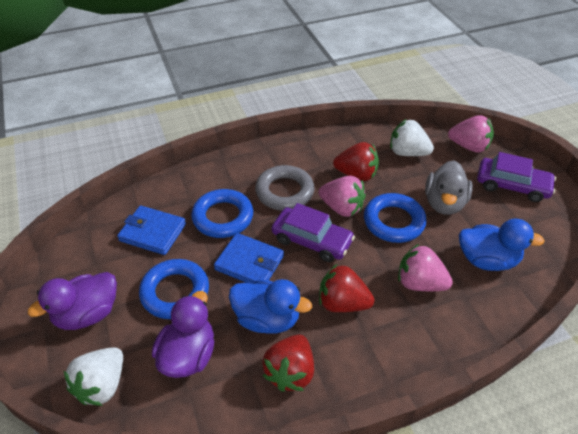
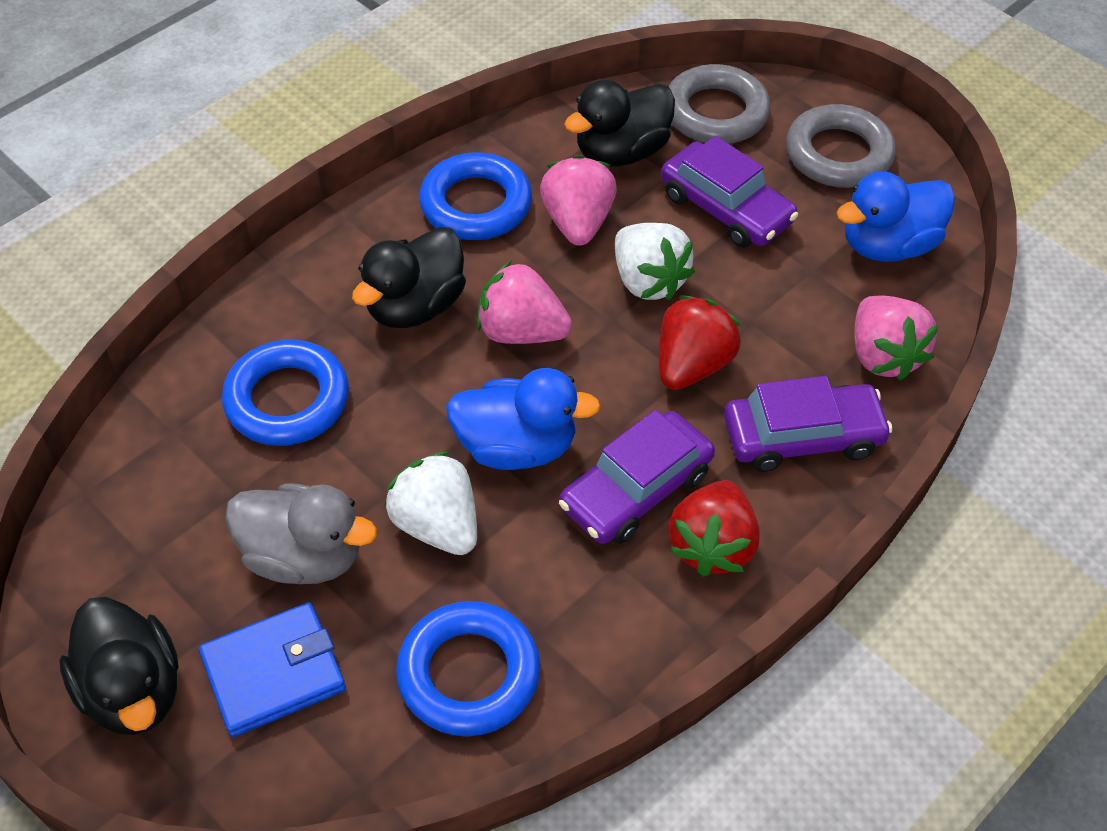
black duck: none = 0 -> [59,597,179,735] [352,227,466,328] [564,80,675,166] = 3
blue wallet: [117,205,186,255] [214,233,284,283] = 2 -> [199,602,346,737] = 1
grey ring: [255,165,314,211] = 1 -> [669,64,771,144] [786,104,896,188] = 2
purple car: [272,203,355,262] [477,152,556,202] = 2 -> [559,410,715,544] [661,136,798,248] [724,376,892,472] = 3
purple duck: [28,272,117,330] [152,291,214,378] = 2 -> none = 0
red strawberry: [262,334,314,392] [319,264,374,312] [333,142,379,181] = 3 -> [659,296,741,390] [668,480,760,577] = 2

